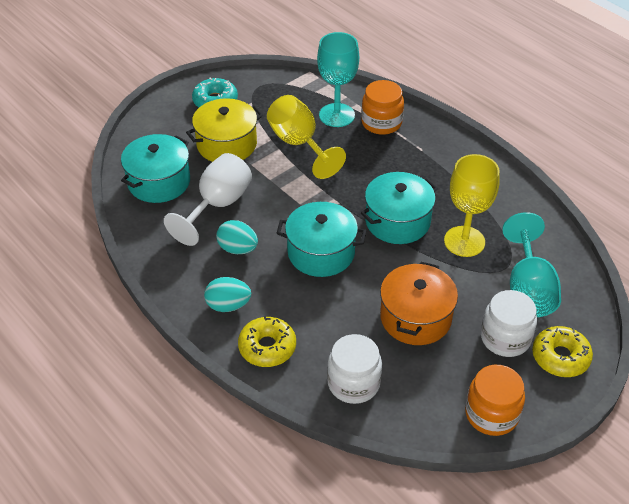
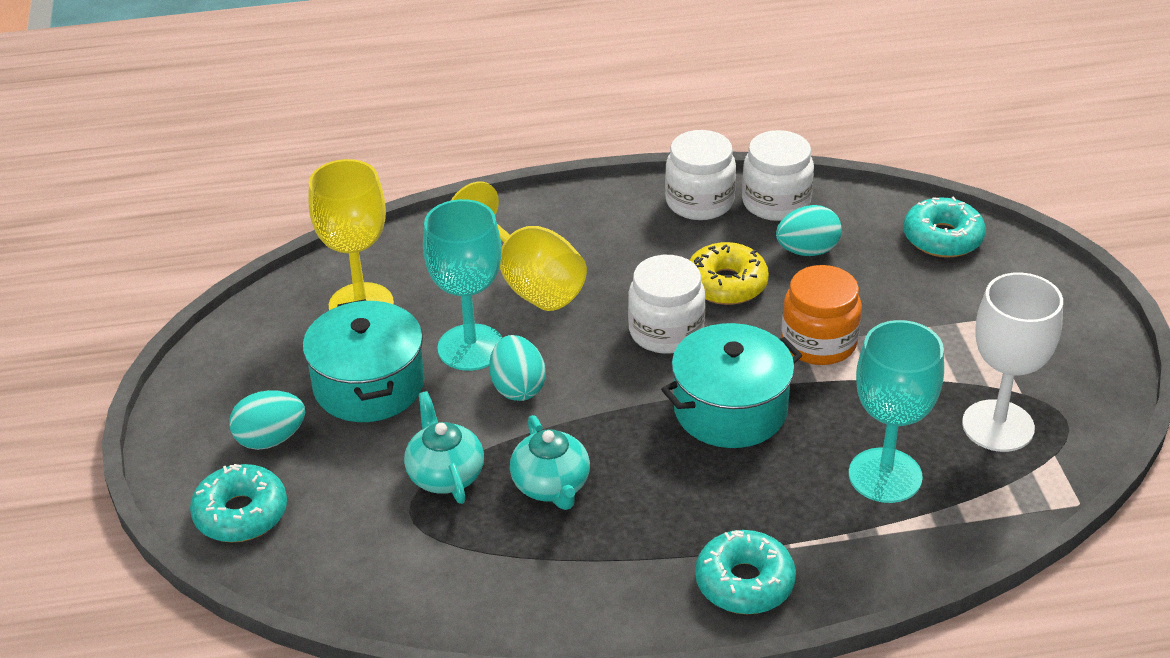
orange jar: [361,80,404,135] [465,365,525,436] = 2 -> [781,265,862,365] = 1
orange pot: [380,262,458,345] = 1 -> none = 0
turquoise donut: [192,78,238,108] = 1 -> [190,464,287,542] [695,530,796,614] [903,197,986,258] = 3
turquoise egg: [204,277,251,312] [216,220,258,254] = 2 -> [229,390,305,450] [489,335,546,401] [776,205,842,256] = 3
turquoise pot: [121,134,190,203] [277,202,366,277] [361,172,438,244] = 3 -> [303,299,424,422] [661,323,802,448] = 2
turquoise teapot: none = 0 -> [404,391,484,504] [510,415,590,510] = 2
white jar: [327,334,382,404] [481,290,537,357] = 2 -> [628,255,706,354] [665,130,736,220] [742,130,814,221] = 3
yellow donut: [238,316,296,367] [532,326,593,377] = 2 -> [690,242,769,305] = 1
yellow pot: [186,98,263,162] = 1 -> none = 0

